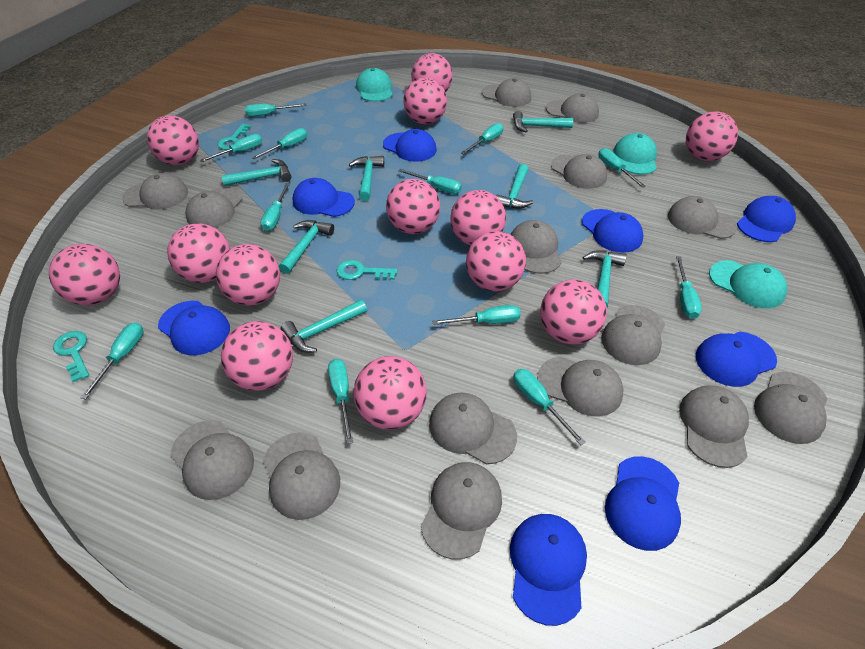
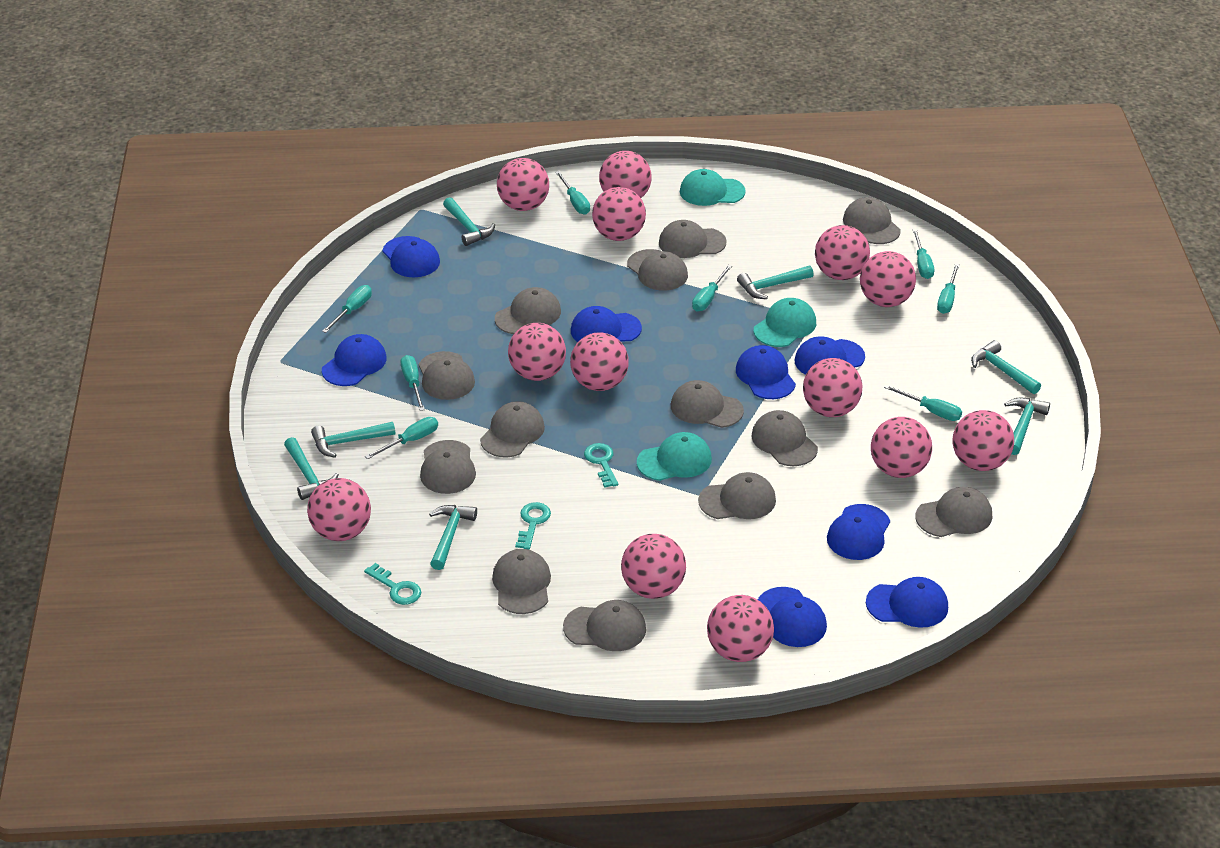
grey cap: [122,173,188,210] [170,420,254,500] [185,188,243,228] [263,432,340,520] [421,462,502,559] [429,393,517,464] [482,78,531,107] [510,220,562,274] [537,356,624,417] [546,93,599,123] [551,154,607,189] [601,305,665,365] [668,196,737,239] [679,385,749,468] [754,372,827,444] = 15 -> [419,351,475,400] [420,440,476,494] [480,401,545,458] [492,549,551,614] [495,287,561,334] [563,600,646,651] [627,249,688,291] [659,220,727,258] [671,380,744,428] [698,472,776,519] [752,410,818,466] [843,197,901,244] [915,487,992,537] = 13
turquoise screwdriver: [81,322,143,399] [200,134,262,162] [245,103,306,117] [252,128,307,159] [261,183,290,231] [328,359,353,444] [398,169,462,194] [432,305,521,325] [461,123,503,154] [514,369,586,445] [598,148,646,188] [676,256,702,319] = 12 -> [322,285,372,333] [365,417,438,459] [401,355,425,411] [555,171,590,215] [692,265,732,312] [884,385,962,421] [913,229,934,279] [937,264,960,314] = 8

